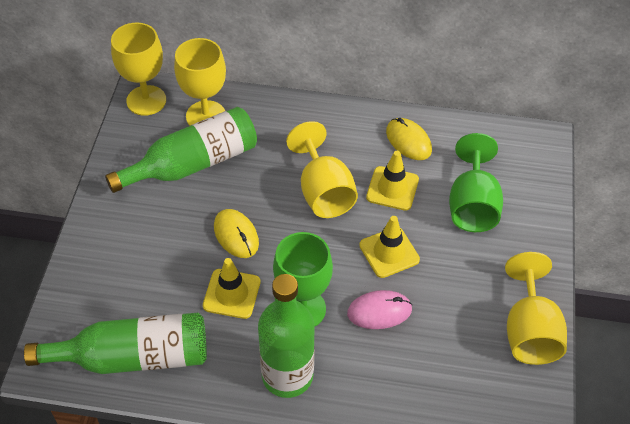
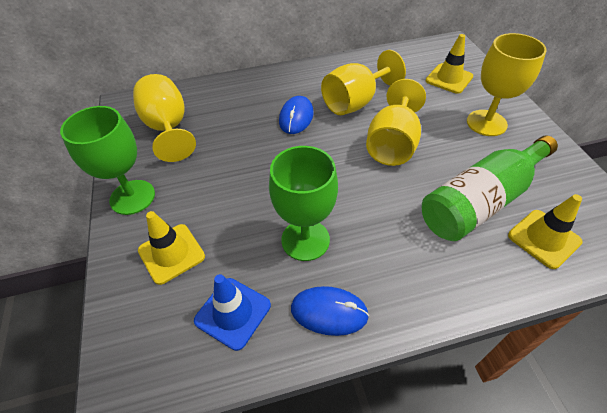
blue mouse: none = 0 -> [279,96,314,134] [291,286,369,336] = 2
blue traffic cone: none = 0 -> [194,274,271,351] = 1
green bottle: [24,313,207,374] [105,107,257,193] [258,274,315,398] = 3 -> [422,136,558,241] = 1
pink mouse: [347,290,412,329] = 1 -> none = 0
yellow mouse: [214,209,259,258] [386,118,432,160] = 2 -> none = 0

